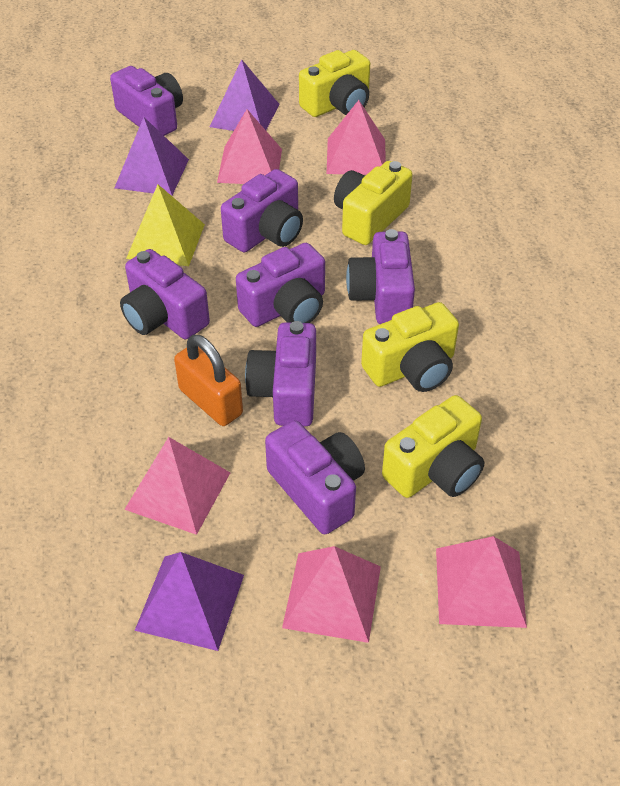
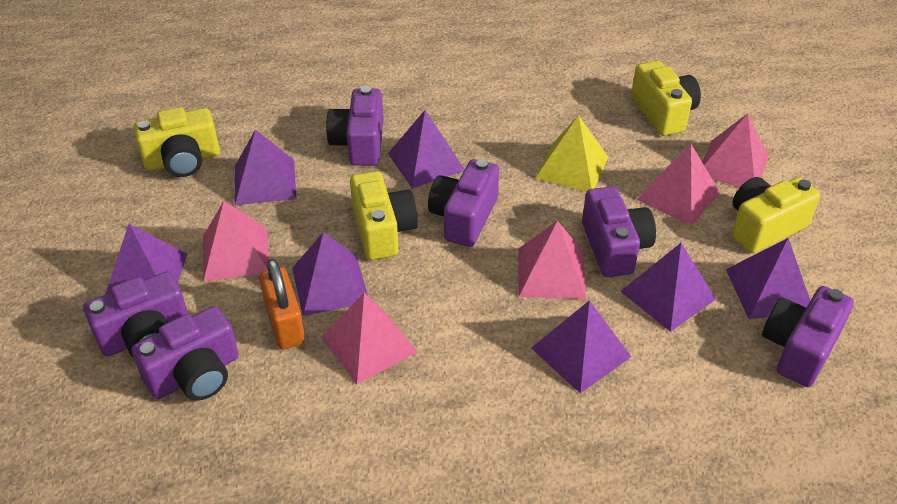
purple camera: [110,66,183,136] [120,249,210,339] [221,169,303,253] [236,243,325,327] [245,321,316,426] [265,420,365,534] [346,229,415,324] = 7 -> [83,272,188,357] [131,306,239,401] [326,86,383,166] [428,159,499,247] [582,187,656,277] [762,286,854,387] = 6
purple pyramid: [114,117,189,196] [135,552,244,651] [210,59,279,131] = 3 -> [105,224,187,295] [235,129,296,205] [292,232,368,316] [388,110,465,188] [531,300,631,393] [620,243,716,332] [726,238,810,319] = 7

